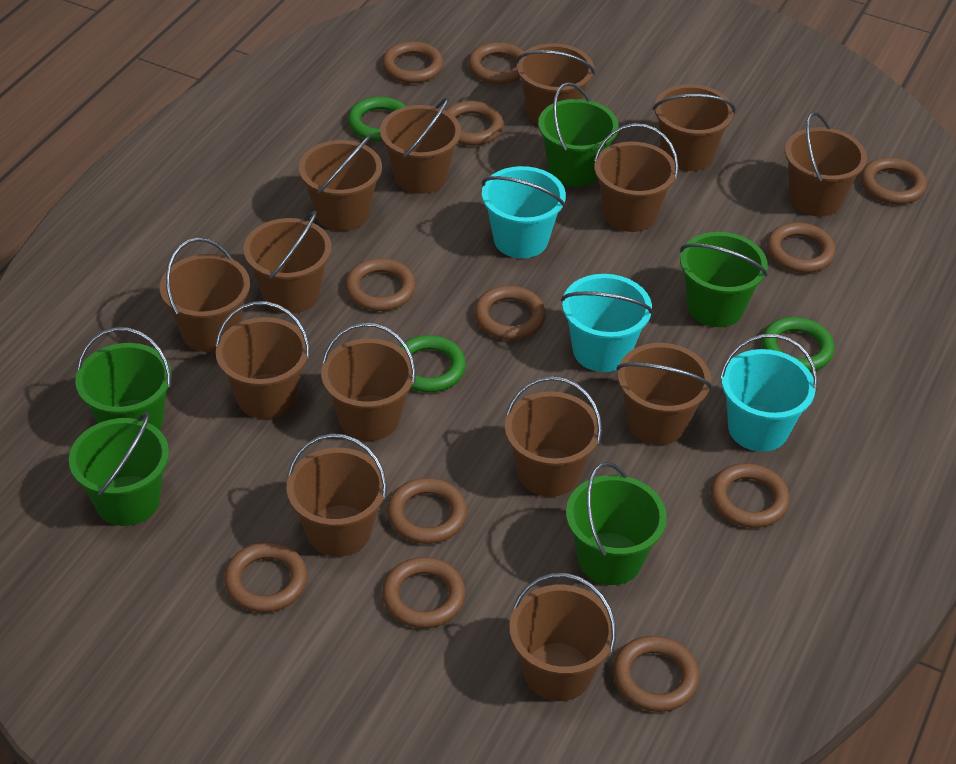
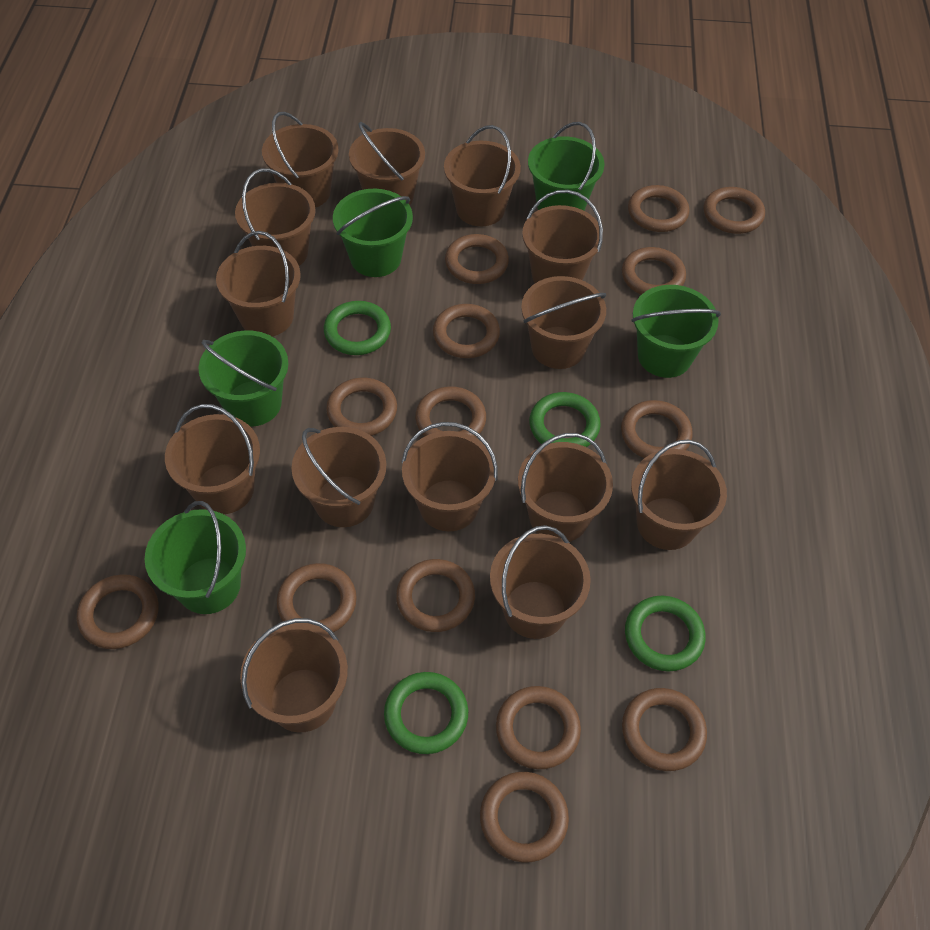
brown ring: [224,542,308,612] [345,258,416,311] [382,41,444,83] [382,557,466,628] [387,478,467,544] [445,101,504,146] [468,42,524,84] [474,286,546,340] [613,636,699,712] [711,463,790,528] [767,222,835,273] [861,157,927,204] = 12 -> [77,574,159,649] [277,563,357,632] [326,378,397,436] [396,559,475,632] [415,386,486,438] [433,304,500,358] [445,234,509,284] [480,772,569,862] [496,686,581,769] [621,400,693,458] [622,247,686,295] [622,688,707,771] [628,185,689,232] [703,187,765,234] = 14
green ring: [348,97,406,141] [399,335,466,392] [762,317,834,372] = 3 -> [324,301,391,355] [384,672,468,754] [529,392,601,447] [625,596,706,671] = 4
turquoise bucket: [482,166,566,258] [561,274,653,372] [720,334,818,452] = 3 -> none = 0

